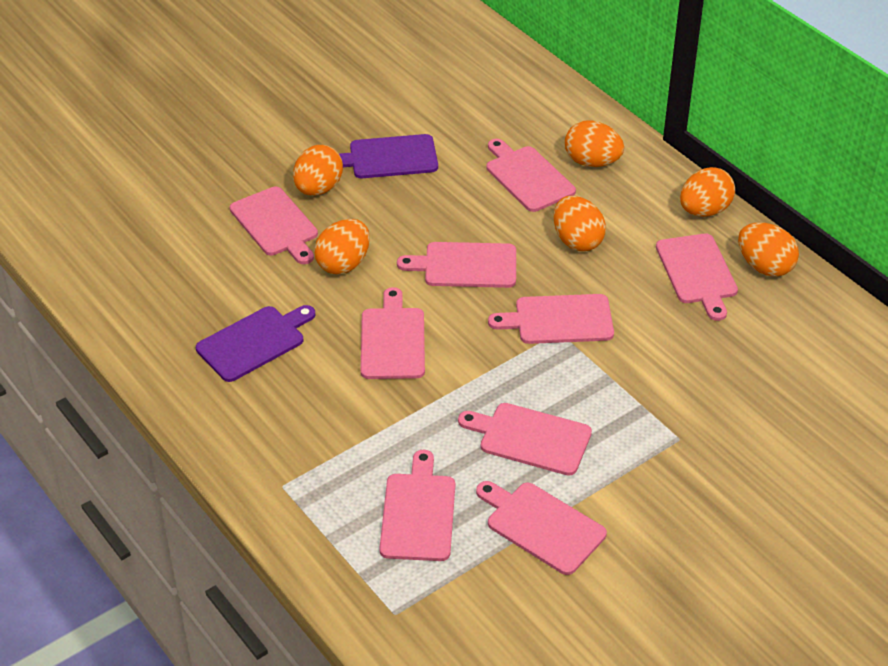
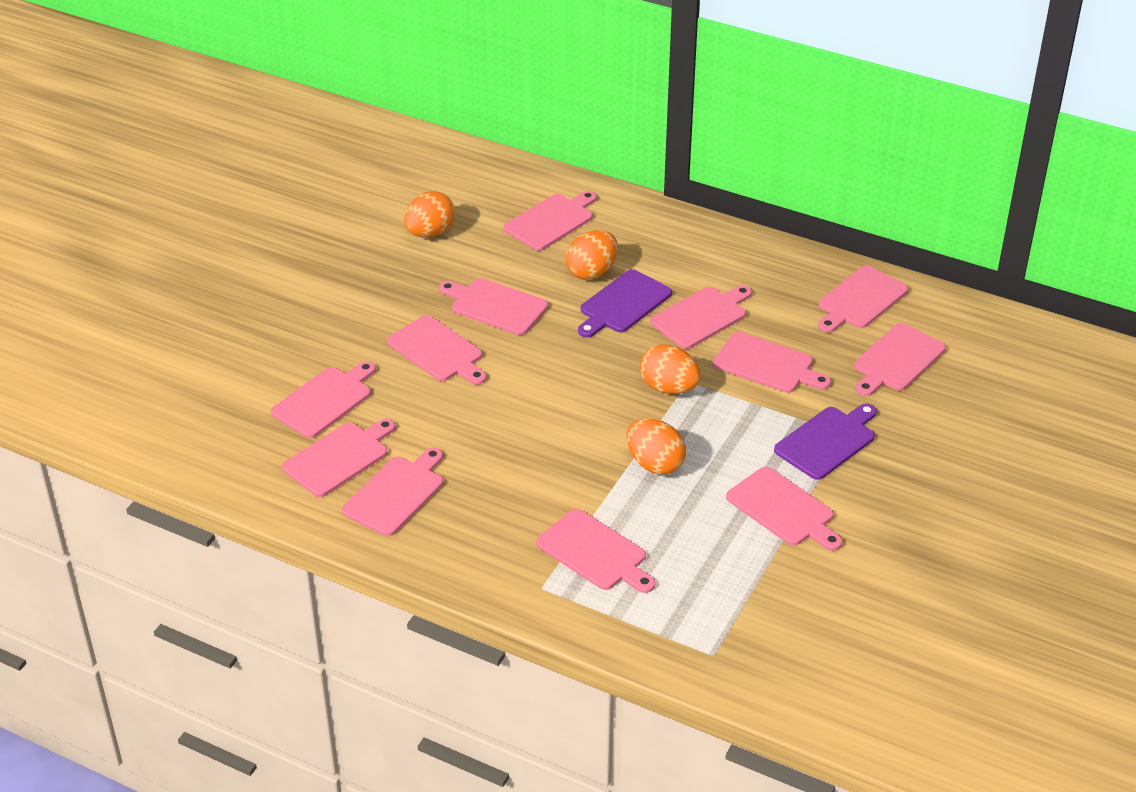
orange egg: [293,145,343,196] [314,219,370,275] [554,196,606,251] [565,120,624,167] [680,167,735,217] [738,222,799,277] = 6 -> [404,191,455,237] [566,230,618,280] [626,418,686,475] [640,344,700,394] = 4
pink cutting board: [230,187,318,264] [361,287,425,379] [379,450,455,561] [397,242,516,288] [458,403,592,476] [476,481,607,575] [486,139,576,212] [488,294,614,344] [656,233,738,321] = 9 -> [271,361,376,438] [282,418,395,497] [342,448,443,536] [387,315,487,385] [439,278,548,335] [504,191,597,251] [536,509,655,593] [650,285,752,349] [713,332,831,393] [726,467,843,551] [818,266,908,333] [854,323,946,396] = 12

